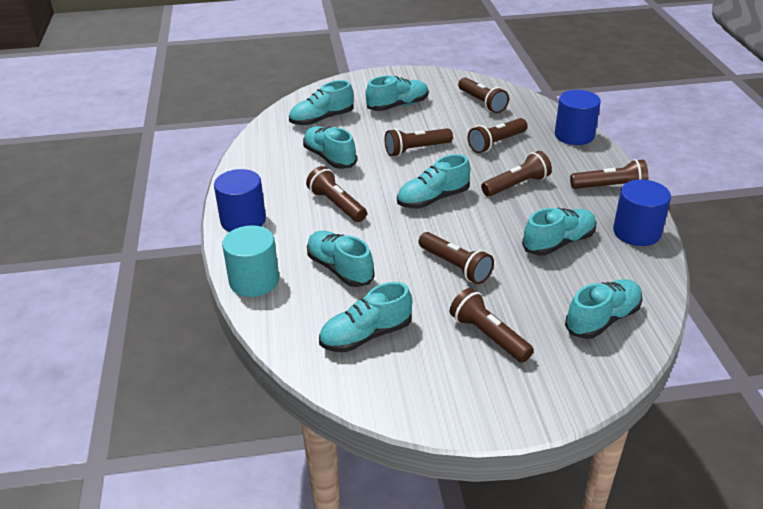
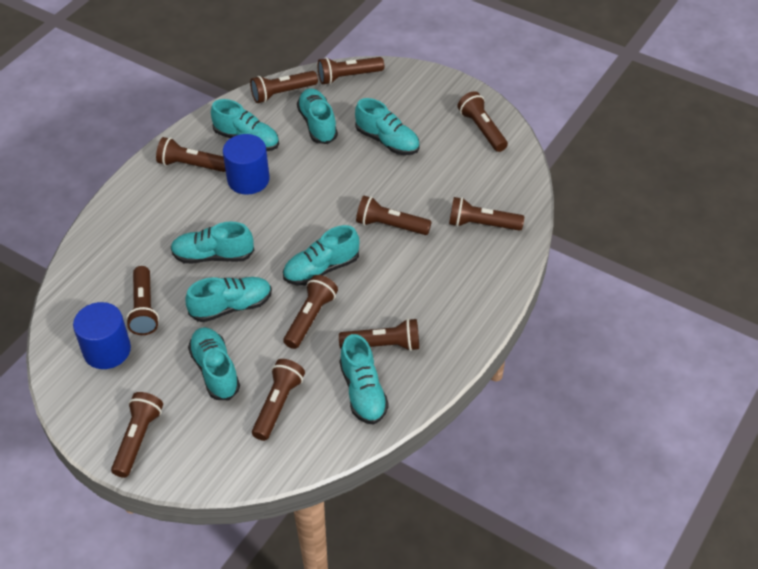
blue cylinder: [214,169,266,232] [555,90,601,145] [613,179,671,246] = 3 -> [73,302,131,369] [223,134,270,195] = 2
brown flashlight: [306,166,367,222] [385,128,453,157] [419,232,494,284] [450,288,534,363] [458,78,509,113] [468,118,528,153] [481,151,552,197] [570,159,648,189] = 8 -> [111,392,163,478] [126,266,159,335] [156,137,226,172] [250,71,318,103] [252,359,305,441] [284,275,338,349] [317,57,384,85] [339,318,419,351] [356,196,432,235] [449,197,524,231] [458,91,508,152] = 11
turquoise cylinder: [222,225,279,297] = 1 -> none = 0

